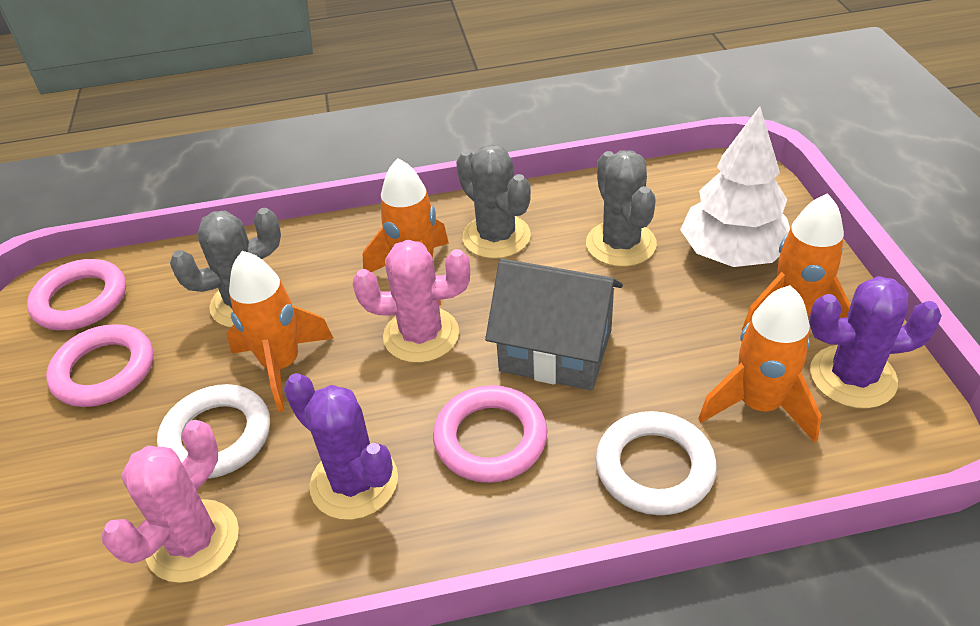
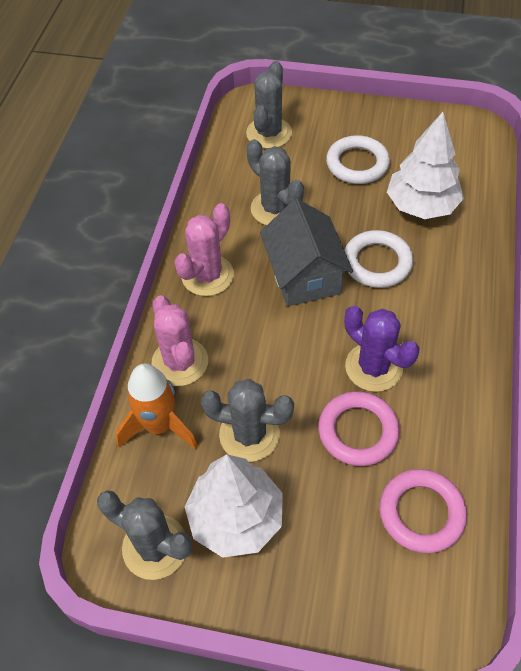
grey cactus: [170,208,281,328] [456,144,531,259] [586,151,657,267] = 3 -> [97,490,192,580] [201,379,294,462] [246,61,292,149] [246,139,304,225] = 4
orange rocket: [226,251,334,412] [363,158,449,306] [698,285,821,443] [742,193,850,330] = 4 -> [116,364,198,450] = 1
pink ring: [27,259,126,330] [46,324,153,407] [433,385,547,483] = 3 -> [318,391,400,466] [380,469,467,553] = 2
purple cactus: [284,373,398,520] [809,276,942,409] = 2 -> [344,306,419,392] = 1
white tree: [680,106,790,267] = 1 -> [185,454,283,558] [387,112,464,219] = 2

